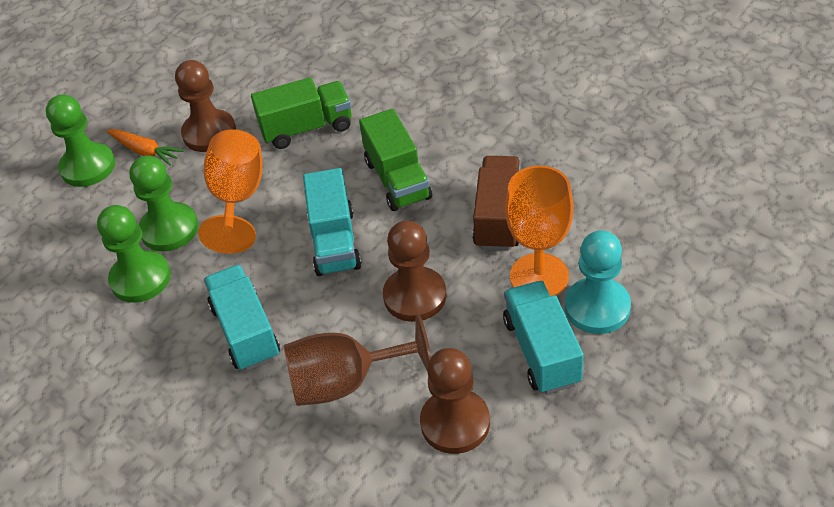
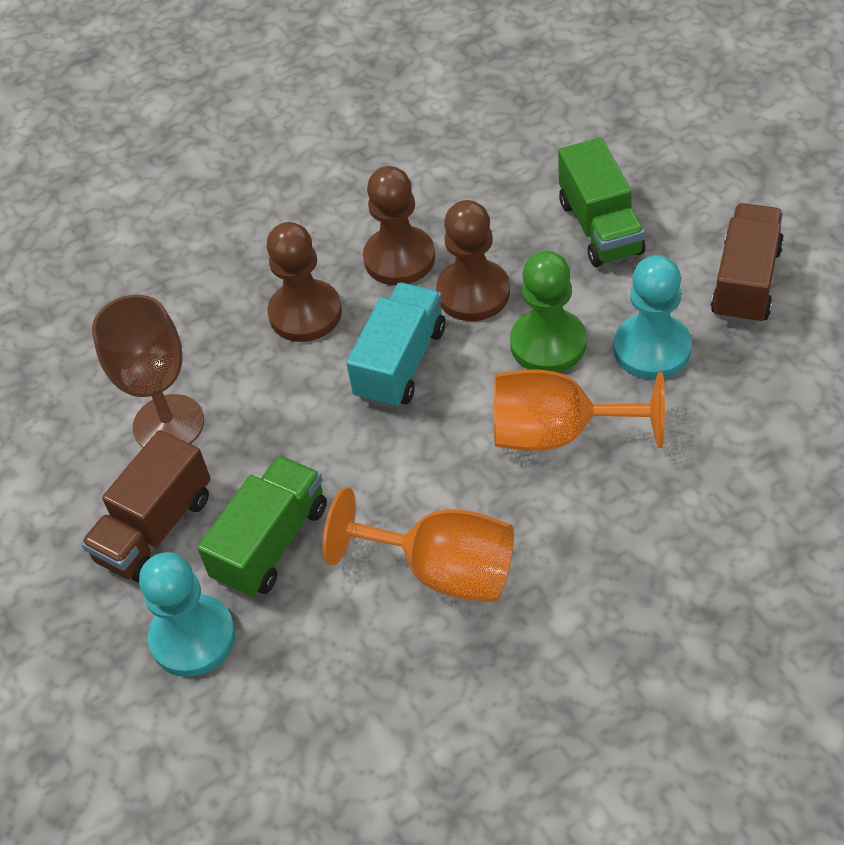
brown truck: [473,156,521,251] = 1 -> [81,430,211,582] [711,203,784,325] = 2
green pawn: [46,94,115,187] [97,205,171,303] [130,155,199,251] = 3 -> [510,251,587,373] = 1
orange carrot: [106,129,184,166] = 1 -> none = 0
turquoise pawn: [565,230,631,334] = 1 -> [139,552,236,677] [613,255,692,380] = 2
turquoise truck: [204,265,280,371] [303,168,362,276] [503,281,583,394] = 3 -> [346,283,446,409] = 1

